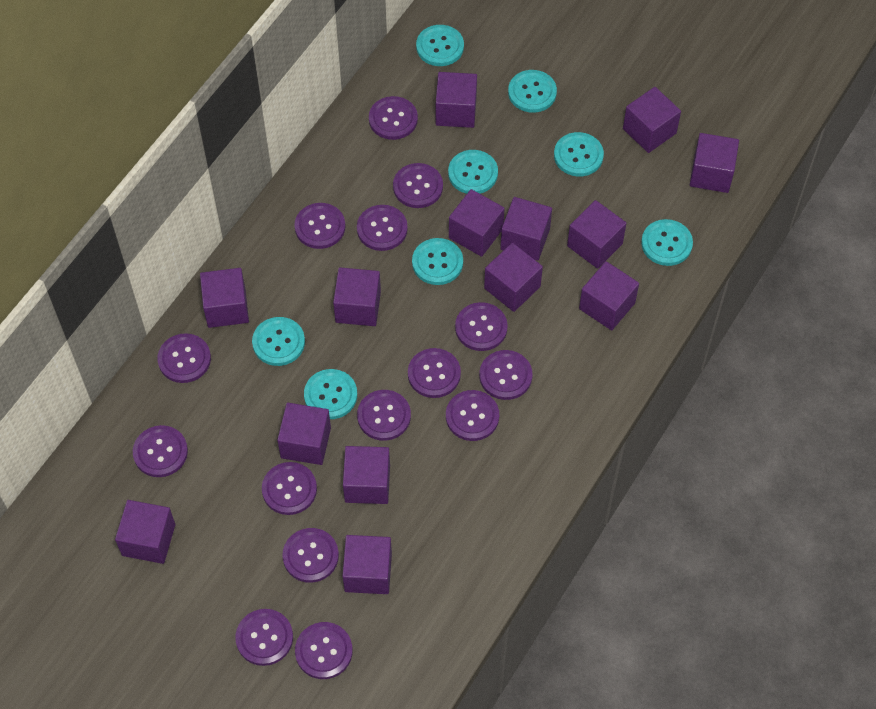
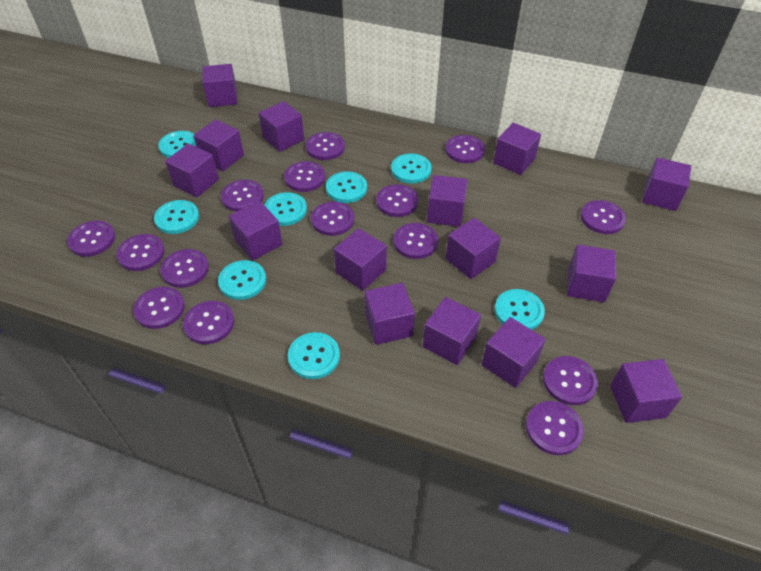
purple cube: [115,500,175,564] [200,268,249,328] [277,403,331,465] [333,267,381,326] [342,535,392,594] [343,446,390,504] [436,72,477,128] [449,189,505,257] [484,243,543,312] [500,197,552,260] [567,200,626,269] [579,261,639,330] [623,87,681,153] [690,133,739,193] = 14 -> [165,143,219,198] [193,119,244,172] [203,64,237,107] [229,201,282,261] [259,101,304,152] [334,228,387,291] [365,283,415,345] [423,297,481,365] [427,175,468,227] [446,218,501,279] [481,317,546,388] [493,123,541,175] [567,245,616,302] [610,359,682,423] [642,157,691,211] = 15

